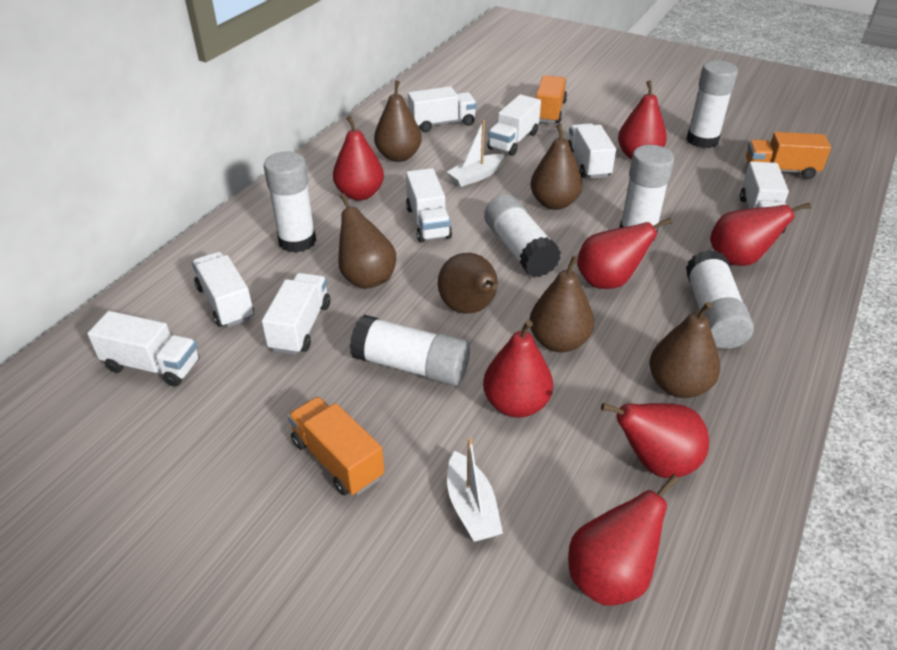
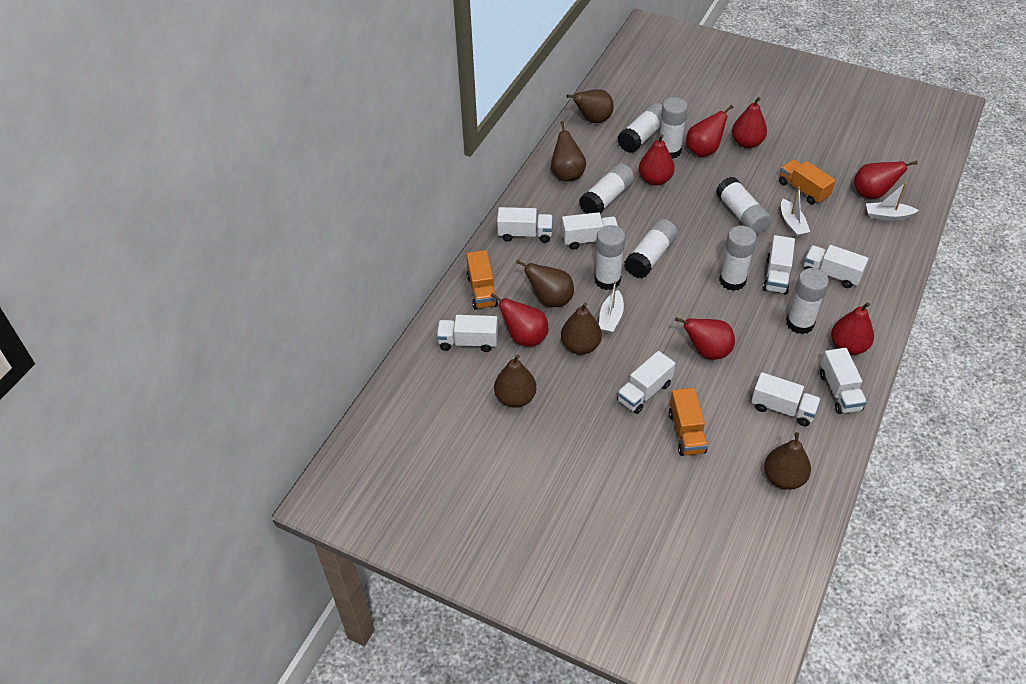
white boat: [447,120,504,187] [447,437,503,542] = 2 -> [599,281,624,333] [781,186,810,237] [866,182,919,221] = 3
white glue stick: [264,151,316,253] [350,315,470,386] [484,194,561,277] [619,145,674,241] [686,60,738,148] [686,250,754,349] = 6 -> [579,163,634,214] [594,225,625,290] [617,103,662,153] [624,219,678,278] [659,97,688,159] [716,177,772,235] [719,226,757,291] [786,268,829,334] = 8

